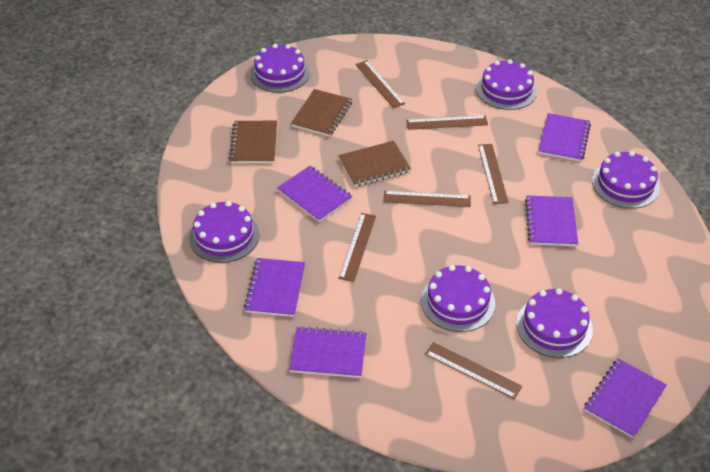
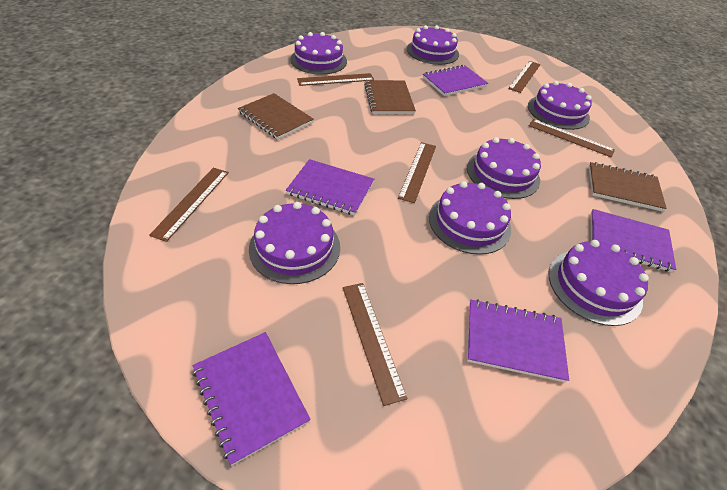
purple cake: [189,201,259,263] [250,44,310,93] [421,265,495,332] [476,59,537,110] [516,288,593,358] [592,151,660,209] = 6 -> [249,202,340,284] [290,32,347,75] [407,25,459,65] [429,181,511,255] [467,137,541,199] [528,81,592,130] [548,240,649,326] = 7
purple notebook: [244,258,305,317] [277,166,352,222] [289,326,366,378] [525,195,578,246] [538,113,591,162] [584,358,667,438] = 6 -> [193,332,311,466] [286,159,374,215] [423,65,488,96] [467,299,569,383] [591,209,676,272] = 5

